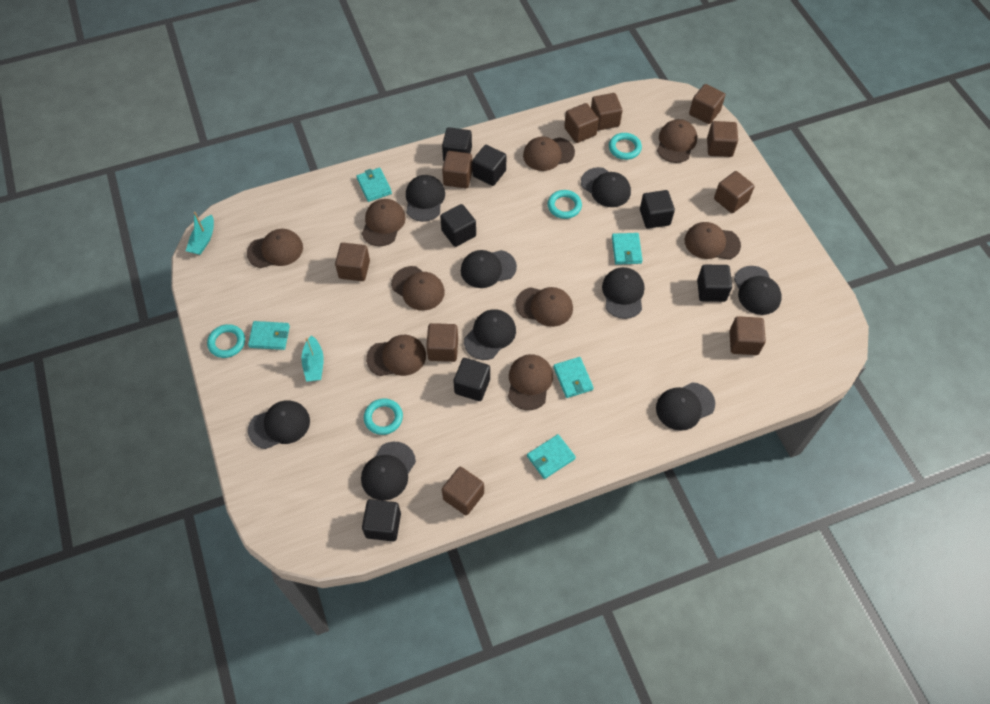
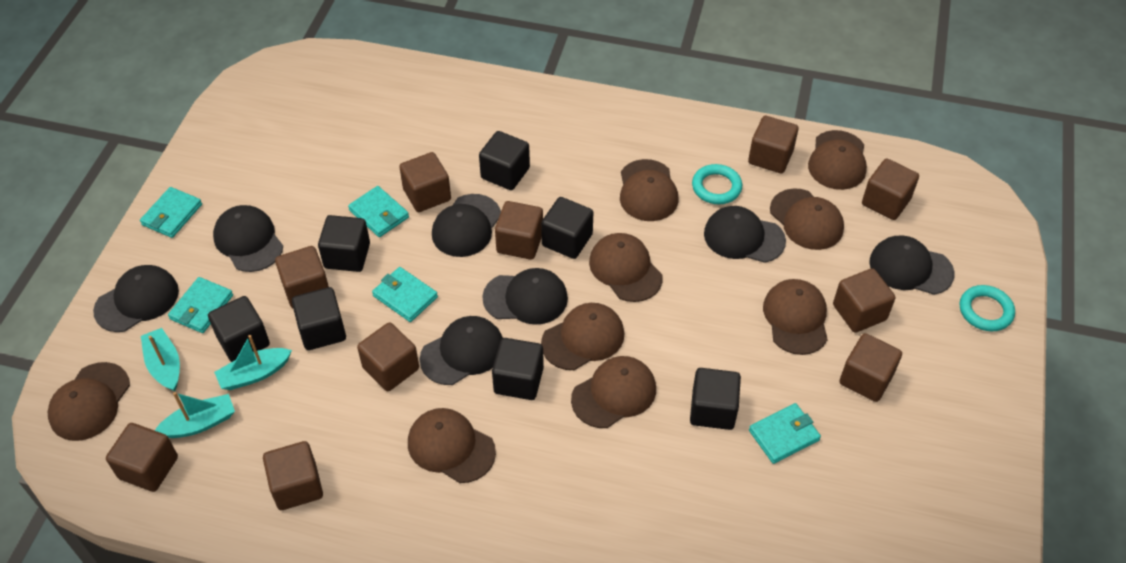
black cap: [248,400,310,449] [361,442,416,501] [406,175,445,222] [461,250,517,288] [464,309,516,360] [581,167,631,207] [602,267,644,319] [656,382,715,431] [734,266,782,315] = 9 -> [93,265,179,332] [213,205,283,272] [420,316,503,385] [432,194,501,257] [482,268,568,325] [704,206,786,263] [869,236,955,295] = 7
turquoise boat: [186,212,214,255] [301,335,324,382] = 2 -> [141,328,180,391] [155,392,235,438] [214,335,292,390] = 3
turquoise ring: [207,324,245,358] [364,398,403,435] [548,190,582,219] [609,133,642,160] = 4 -> [692,164,742,204] [960,285,1015,332] = 2

